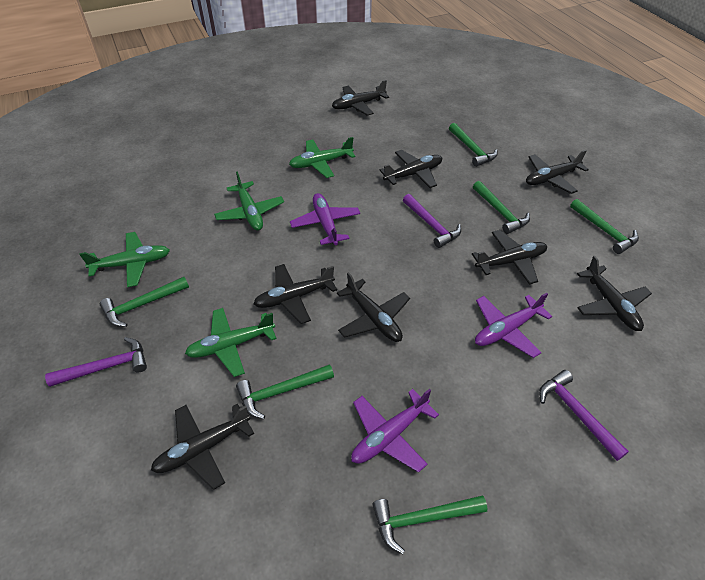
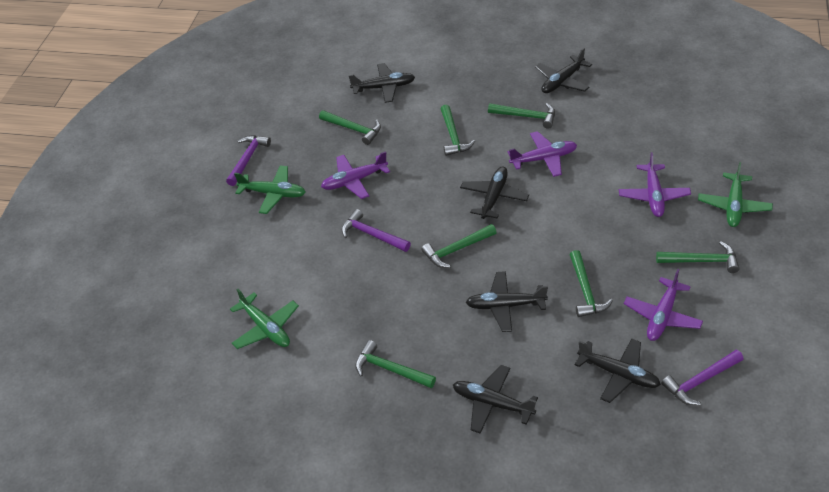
black plane: [151,404,254,490] [254,264,337,324] [332,80,389,116] [337,272,410,342] [379,150,442,188] [472,230,547,284] [526,150,589,194] [577,256,652,331] = 8 -> [349,63,415,103] [453,365,538,434] [460,167,529,219] [466,271,548,332] [535,48,592,93] [575,338,661,403] = 6
green hammer: [100,277,189,327] [236,364,334,419] [372,496,487,555] [449,123,498,167] [473,181,530,234] [570,199,639,254] = 6 -> [319,110,381,145] [355,340,436,388] [421,224,497,268] [441,104,475,156] [488,103,555,129] [570,250,613,317] [656,241,739,273] = 7
green plane: [79,232,170,287] [185,308,276,377] [214,172,284,231] [289,137,355,178] = 4 -> [230,289,299,349] [234,165,306,214] [698,162,773,227] = 3
purple plane: [290,193,360,245] [351,389,439,473] [475,293,552,358] = 3 -> [321,151,390,199] [508,131,577,177] [619,152,691,217] [624,269,703,341] = 4

